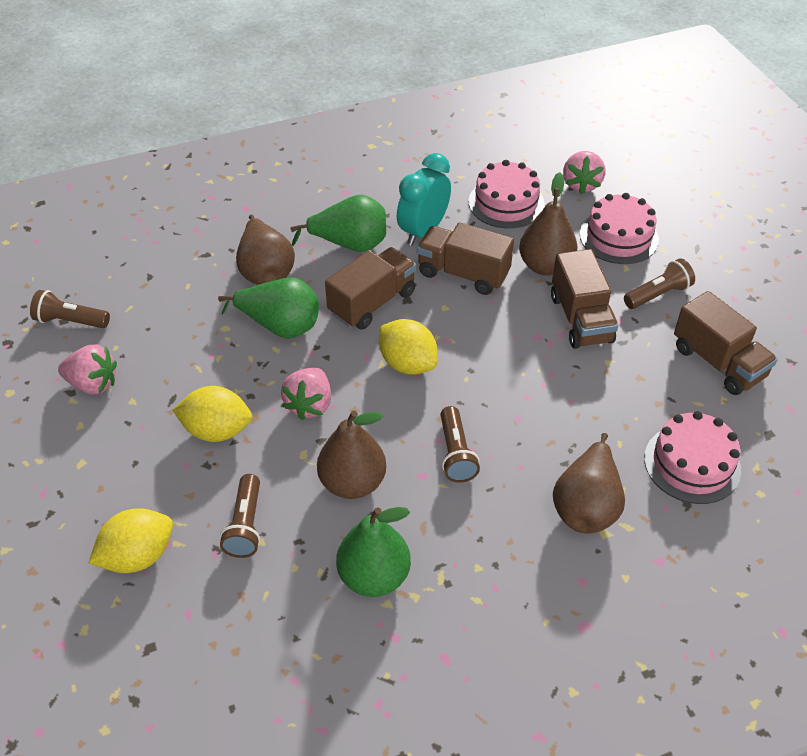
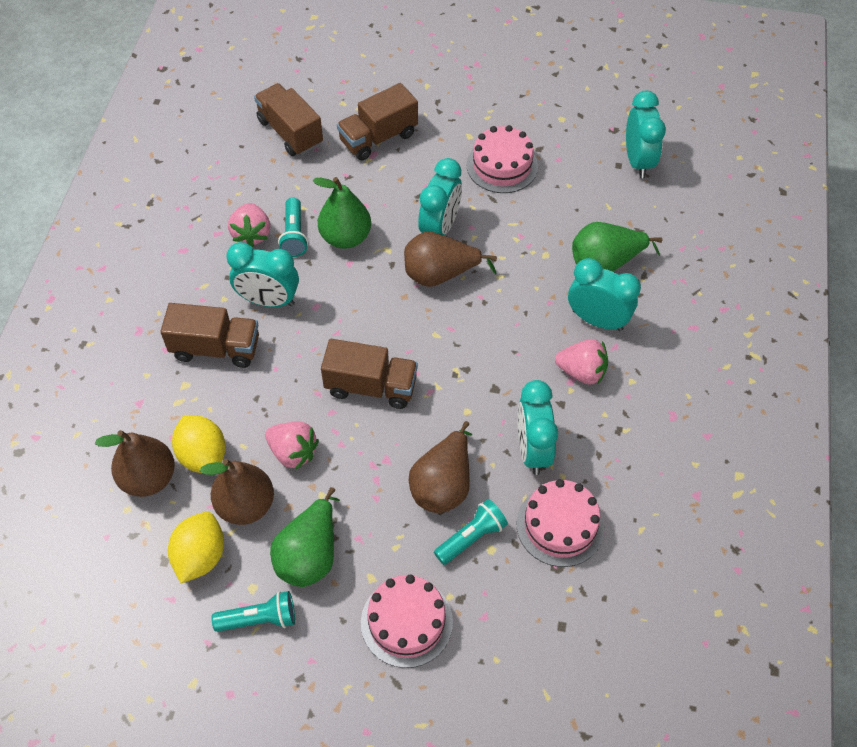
brown flashlight: [30,290,110,328] [220,474,260,558] [440,406,480,483] [624,258,695,309] = 4 -> none = 0
turquoise clock: [397,153,451,246] = 1 -> [226,242,299,307] [418,158,462,236] [517,380,558,475] [568,258,641,331] [626,91,666,178] = 5
turquoise flashlight: none = 0 -> [212,591,295,632] [278,198,308,257] [434,499,508,565] = 3
yellow lemon: [89,508,173,573] [172,386,252,442] [379,319,438,375] = 3 -> [168,512,224,583] [172,415,226,473] = 2

